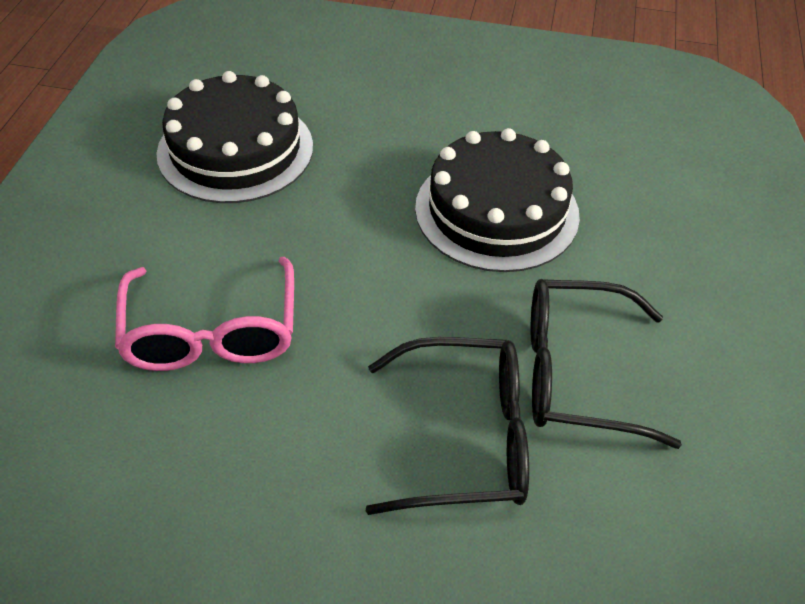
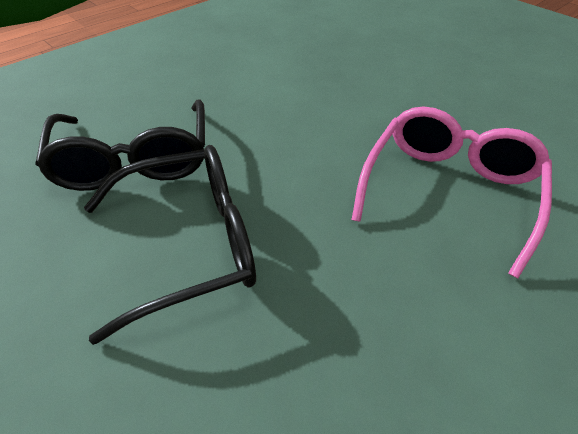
black cake: [157,71,313,203] [415,128,580,272] = 2 -> none = 0

